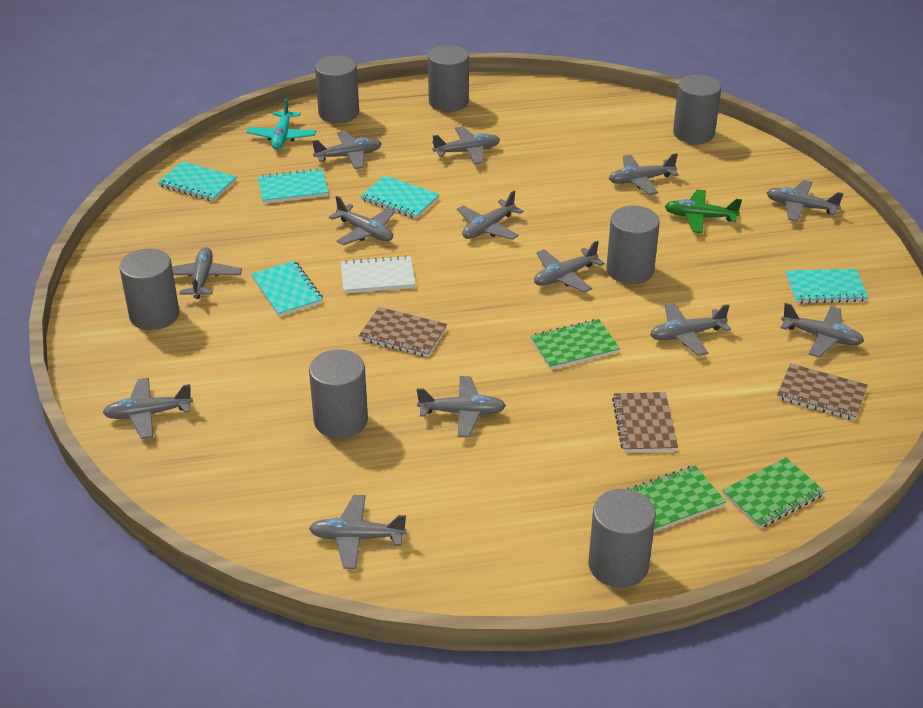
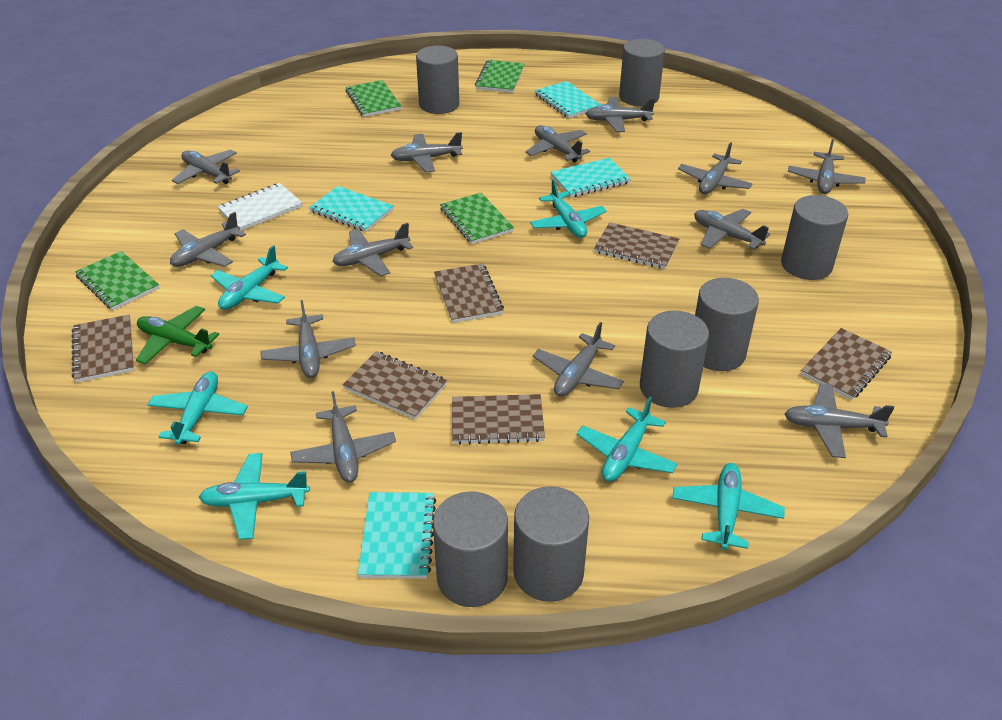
brown notebook: [359,307,447,357] [612,392,678,452] [777,363,868,420] = 3 -> [72,315,134,383] [342,351,447,420] [434,264,504,323] [452,394,545,445] [594,222,679,269] [801,328,892,400] = 6
green notebook: [531,319,620,370] [627,466,726,532] [722,458,825,528] = 3 -> [75,251,159,310] [346,80,401,117] [440,193,514,244] [475,60,525,93] = 4
turquoise notebook: [158,161,237,201] [251,261,323,316] [258,168,328,204] [361,175,440,219] [785,269,869,304] = 5 -> [309,186,393,232] [358,492,436,579] [535,81,601,119] [551,158,631,198] = 4
turquoise plane: [246,98,316,150] = 1 -> [147,372,248,445] [199,453,310,540] [211,245,288,310] [530,179,607,238] [577,397,678,482] [672,463,785,550] = 6

